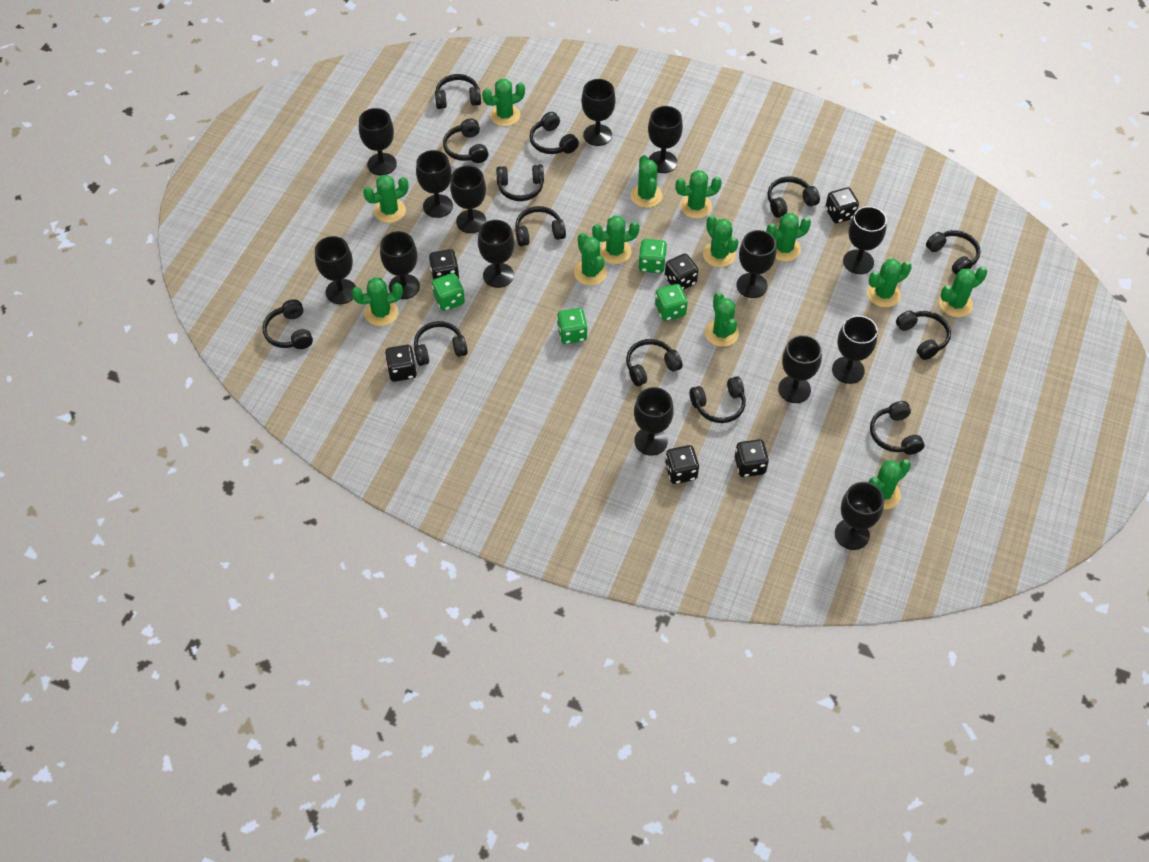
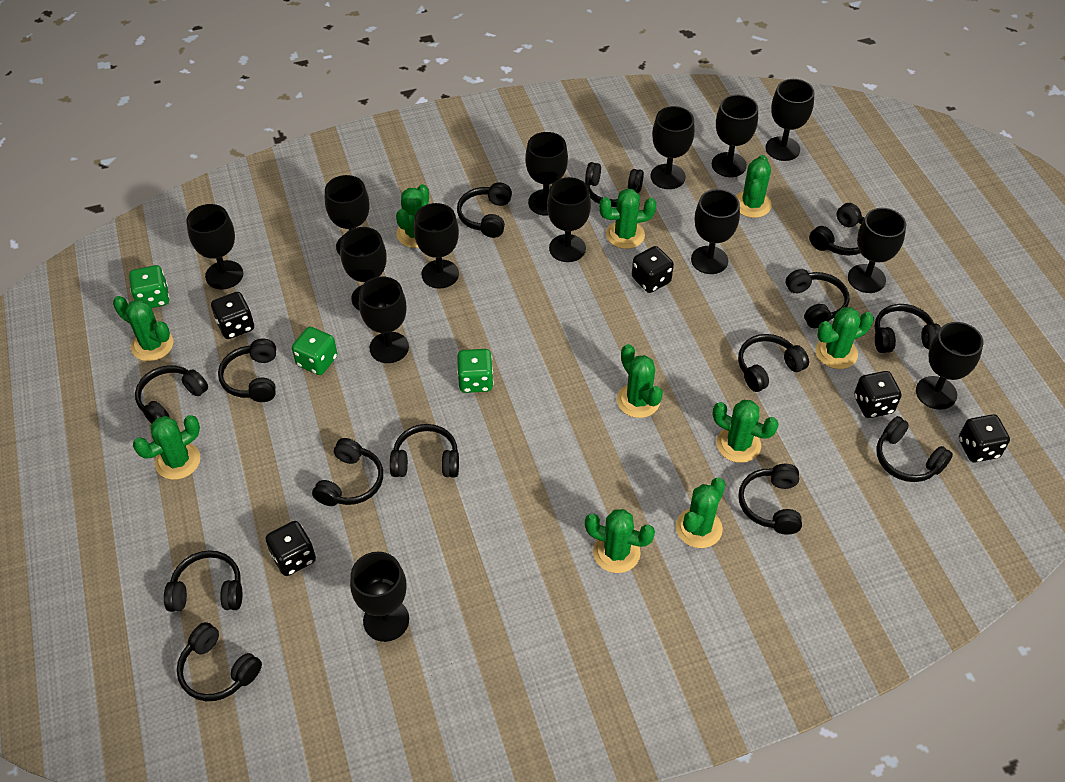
black dice: [385,345,417,382] [429,249,459,280] [665,254,698,290] [665,445,699,484] [735,439,769,477] [825,187,859,223] = 6 -> [211,292,254,339] [266,521,316,576] [632,246,674,293] [854,371,901,418] [959,414,1010,463] = 5
black headphones: [262,299,313,349] [414,321,468,366] [435,74,481,109] [443,119,488,163] [496,165,544,201] [515,206,566,246] [529,112,579,154] [626,339,683,386] [690,376,746,423] [768,176,820,218] [870,401,925,455] [896,311,951,360] [926,230,981,275] = 13 -> [135,365,208,424] [164,550,242,612] [177,622,262,701] [218,339,276,402] [312,438,383,506] [390,424,459,478] [457,182,512,238] [585,162,644,207] [738,334,809,392] [738,464,802,535] [786,269,849,328] [809,203,864,256] [875,304,941,353] [876,416,953,482] = 14
green cactus: [352,277,403,326] [363,175,409,223] [482,78,525,126] [574,233,607,286] [592,215,640,264] [631,155,662,208] [675,170,722,219] [703,215,738,267] [705,292,739,347] [766,213,811,261] [867,259,912,307] [869,459,911,509] [939,267,987,317] = 13 -> [113,296,173,361] [133,415,201,480] [396,184,429,248] [585,509,655,573] [599,188,657,249] [617,344,663,418] [676,478,726,548] [713,400,779,463] [736,155,772,218] [816,307,874,369] = 10
green dice: [432,273,465,311] [557,308,588,344] [638,239,667,274] [655,284,688,321] = 4 -> [129,265,170,308] [292,327,337,375] [457,349,494,393] = 3

